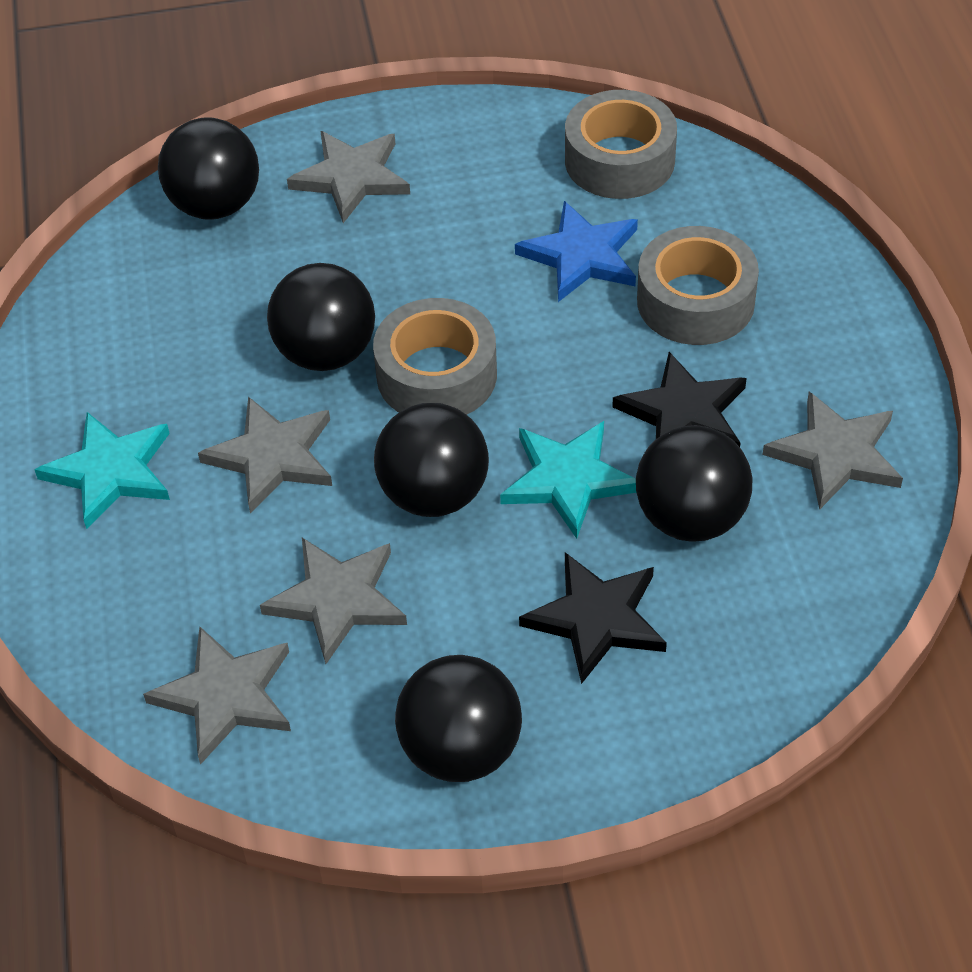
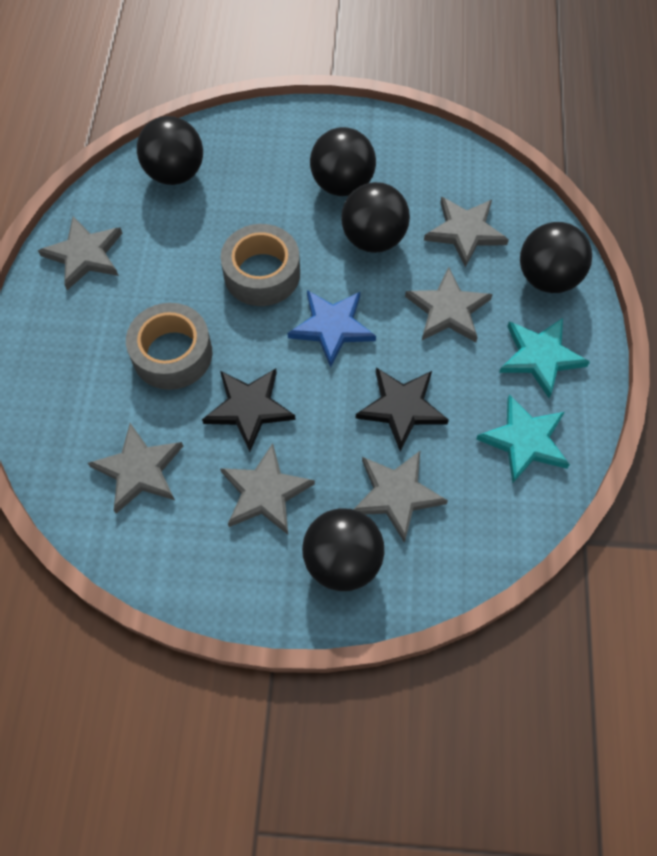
grey star: [143,626,291,765] [198,397,332,514] [260,538,407,664] [287,131,410,223] [762,392,903,510] = 5 -> [38,216,123,290] [88,423,183,514] [220,443,315,534] [353,451,448,543] [405,267,493,342] [424,197,509,268] = 6
grey tape: [373,298,497,415] [565,90,677,199] [637,226,759,345] = 3 -> [126,303,212,390] [221,224,300,306] = 2

